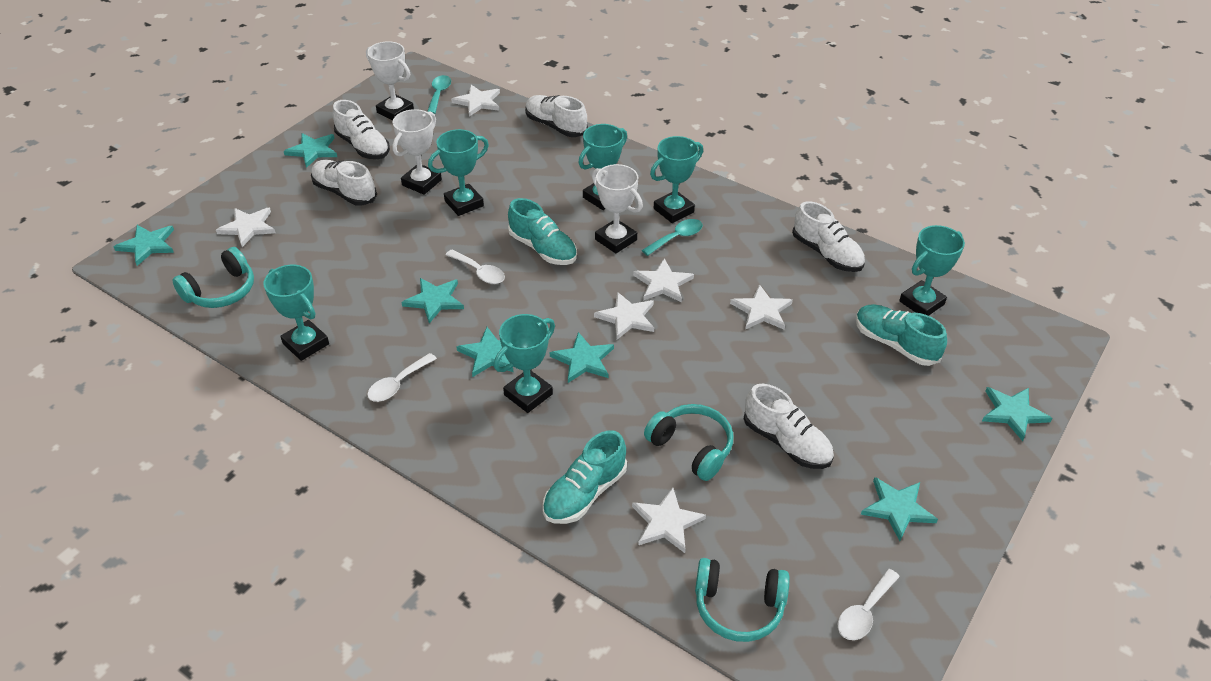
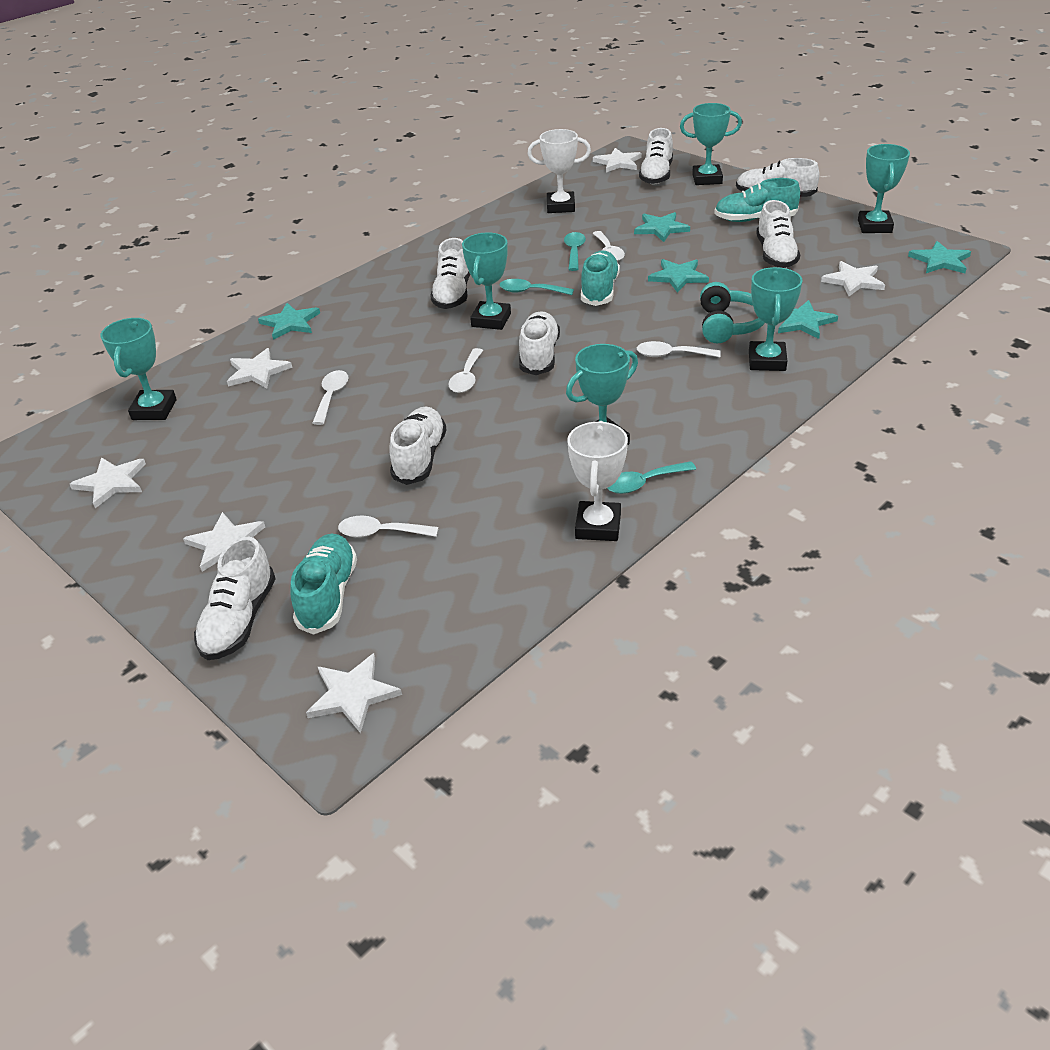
turquoise headphones: [172,247,254,308] [644,404,733,481] [695,558,790,642] = 3 -> [700,282,765,343] = 1
turquoise spoon: [427,75,451,114] [642,219,703,256] = 2 -> [500,279,574,295] [564,232,586,271] [607,461,696,494] = 3
turquoise star: [114,225,174,266] [284,133,337,168] [401,278,464,323] [457,327,513,377] [550,332,614,383] [861,477,938,541] [982,387,1053,441] = 7 -> [258,303,320,340] [634,212,690,242] [648,259,709,293] [778,300,838,339] [908,241,971,273] = 5
white shoe: [311,160,377,206] [333,100,390,159] [525,95,588,137] [744,383,834,469] [792,201,865,272] = 5 -> [194,537,276,660] [389,407,446,485] [430,238,470,309] [519,311,560,375] [639,128,673,185] [736,158,819,197] [756,200,800,268] = 7
white spoon: [367,353,437,402] [446,250,505,284] [838,569,900,640] = 3 -> [313,370,348,425] [338,515,438,538] [448,348,483,393] [592,231,625,261] [637,341,721,357] = 5
white trophy: [366,41,414,121] [392,109,442,195] [592,164,643,254] = 3 -> [527,129,591,213] [568,421,628,541] = 2

